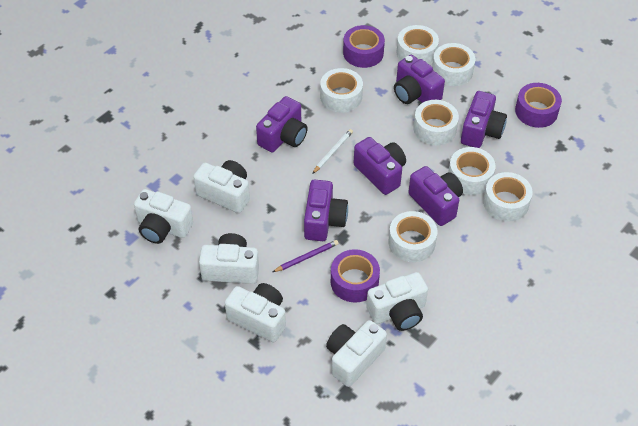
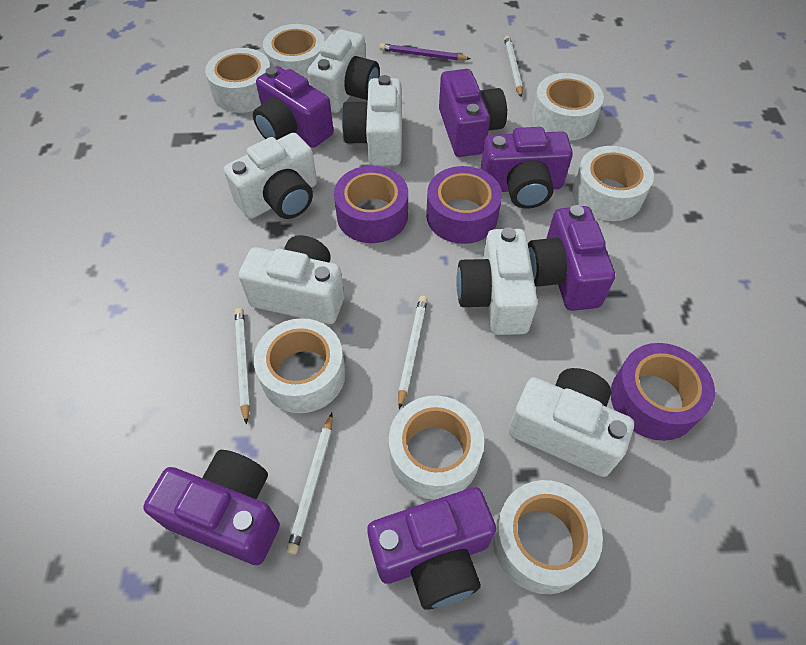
white pencil: [312,129,353,174] = 1 -> [235,308,250,425] [287,413,333,554] [398,296,428,409] [504,35,523,98] = 4

